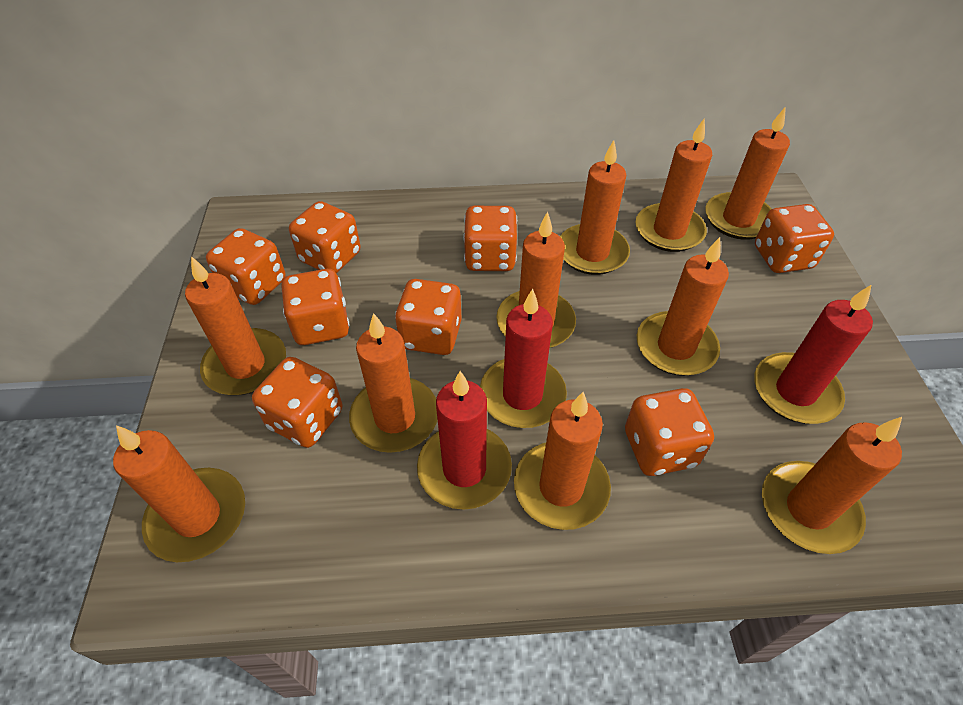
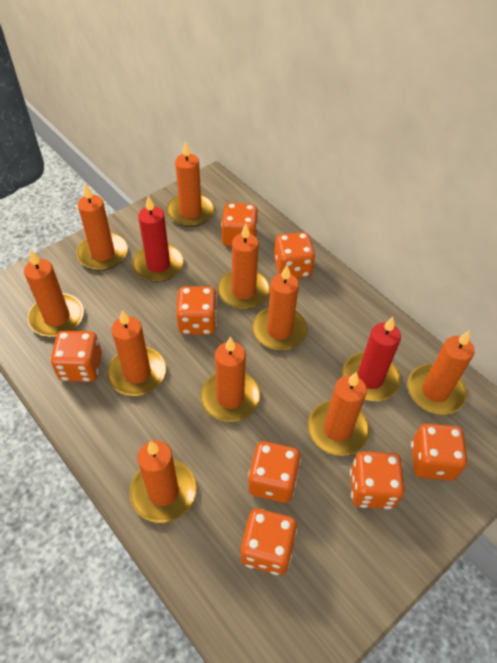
red candle: [417,371,512,509] [480,289,567,428] [754,284,873,424] = 3 -> [132,195,184,282] [342,317,401,401] = 2

